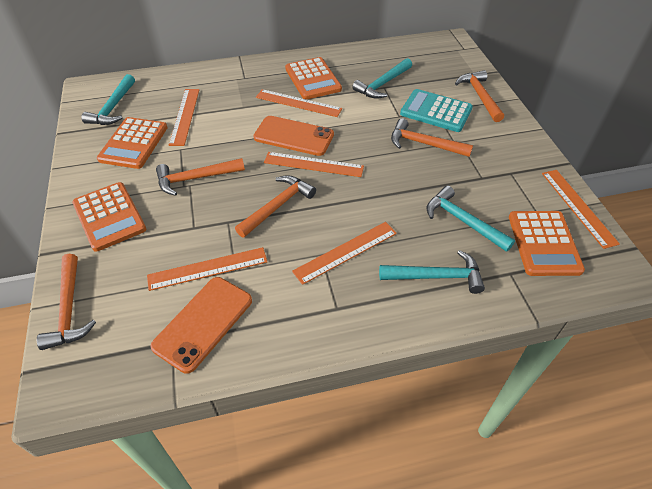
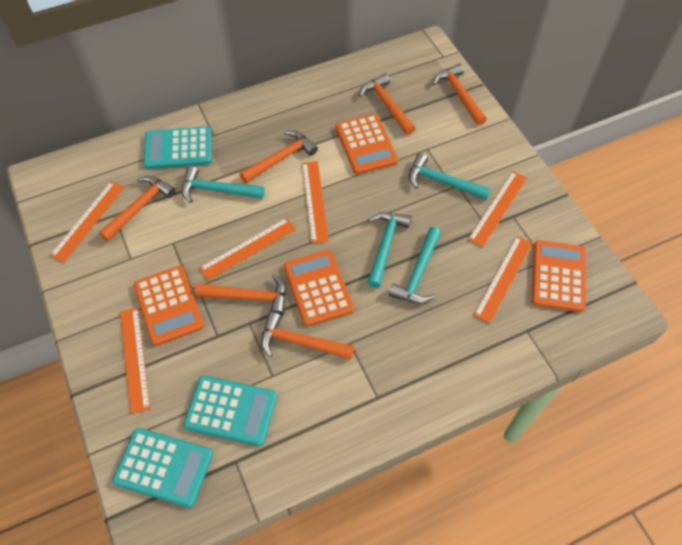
orange hammer: [37,254,96,350] [156,158,245,196] [235,175,316,237] [391,118,473,157] [455,70,504,122] = 5 -> [99,176,176,241] [195,274,286,316] [240,131,318,183] [261,312,354,359] [359,73,415,135] [433,64,487,125] = 6
orange phone: [150,277,252,374] [253,116,334,156] = 2 -> none = 0
turquoise calculator: [400,89,473,132] = 1 -> [113,428,213,508] [144,126,212,169] [183,375,277,446] = 3

